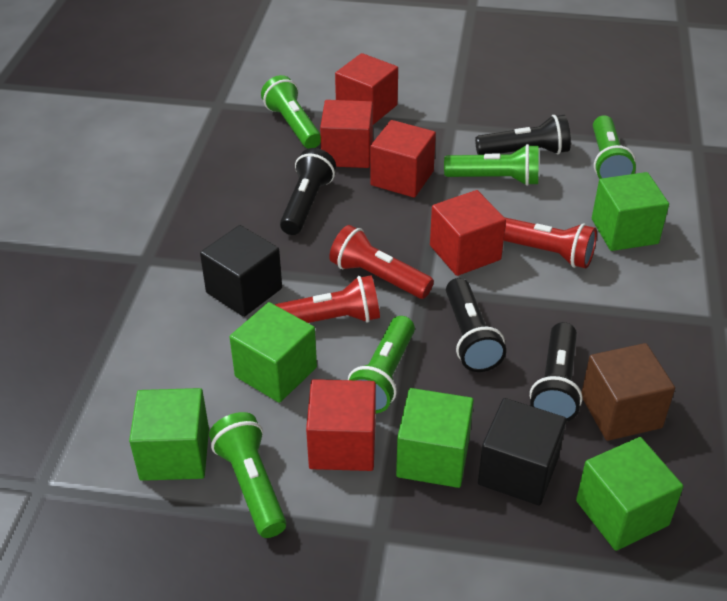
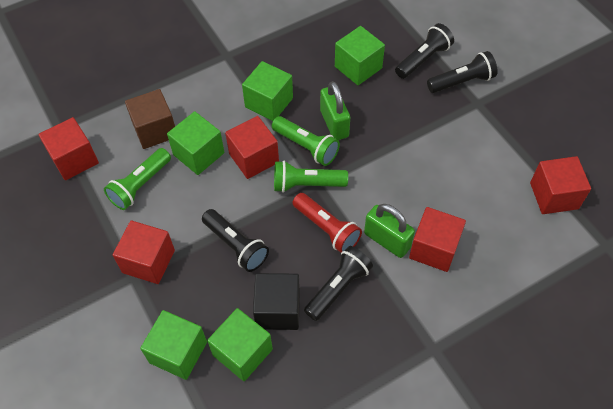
black cube: [200,225,282,317] [478,398,567,505] = 2 -> [253,273,300,330] = 1
green flashlight: [209,412,286,538] [261,75,321,149] [348,316,415,413] [444,144,539,186] [593,116,636,179] = 5 -> [104,148,171,210] [272,116,340,166] [274,161,348,193] = 3
green padlock: none = 0 -> [320,81,350,140] [364,204,415,258] = 2
red flashlight: [274,275,380,323] [329,225,434,299] [504,217,597,268] = 3 -> [292,193,362,253] = 1

